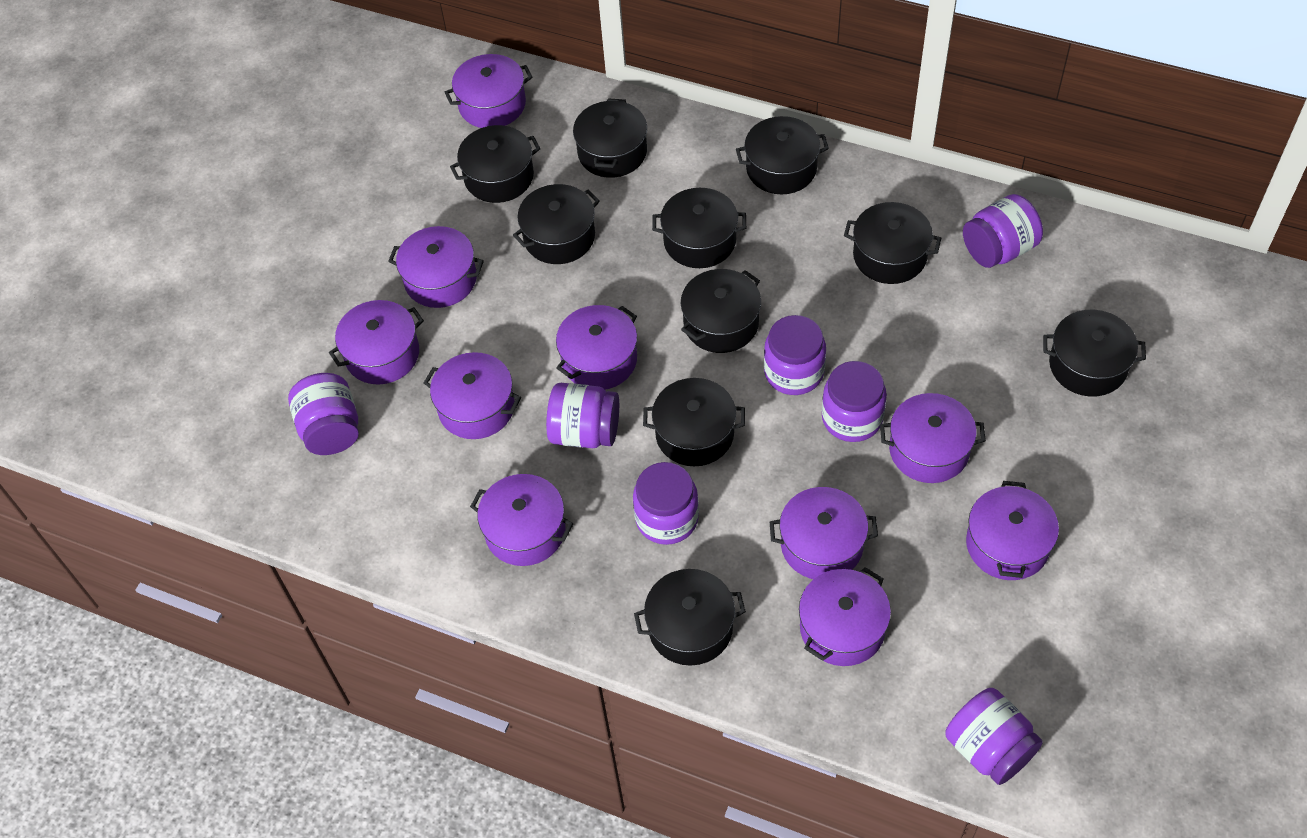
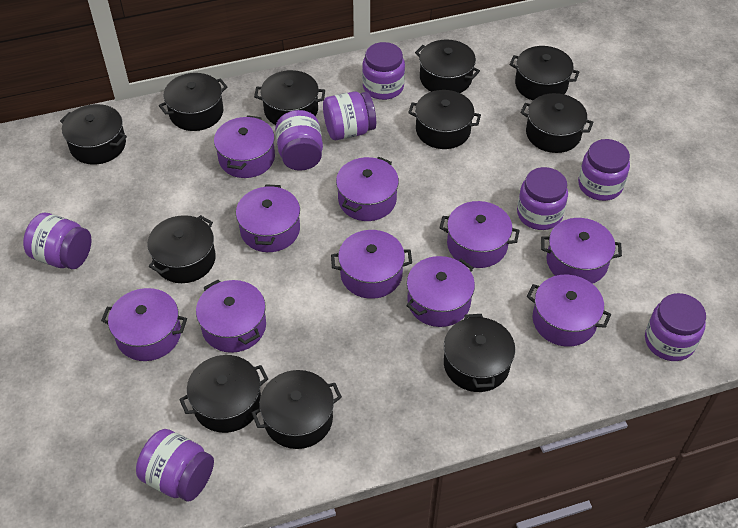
black pot: [450,125,541,203] [513,184,600,264] [573,98,647,178] [634,569,746,666] [643,378,745,466] [652,188,746,268] [681,269,761,353] [736,116,829,194] [844,202,941,284] [1043,310,1146,396] = 10 -> [60,104,127,165] [147,215,216,283] [159,73,227,131] [179,355,268,433] [252,370,342,449] [254,70,325,125] [408,90,481,149] [415,39,480,93] [444,314,515,392] [510,46,579,100] [520,93,594,153] = 11
purple jar: [288,373,359,455] [546,383,619,448] [633,462,699,545] [764,315,826,395] [822,361,887,442] [945,688,1043,785] [963,194,1043,268] = 7 -> [23,213,92,269] [136,429,214,501] [275,110,323,171] [323,91,376,140] [362,42,405,100] [517,167,568,230] [578,139,630,201] [645,293,706,361] = 8

